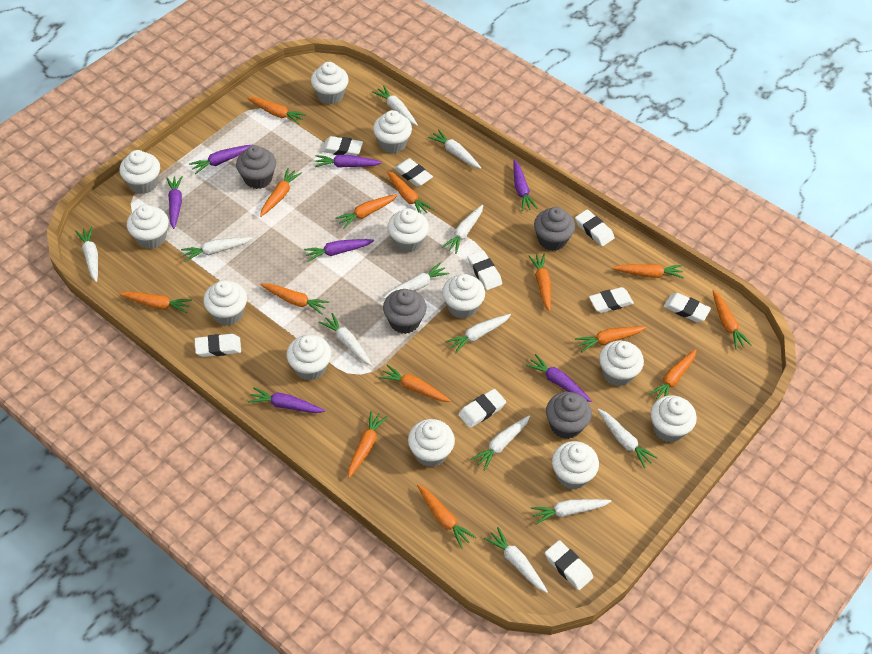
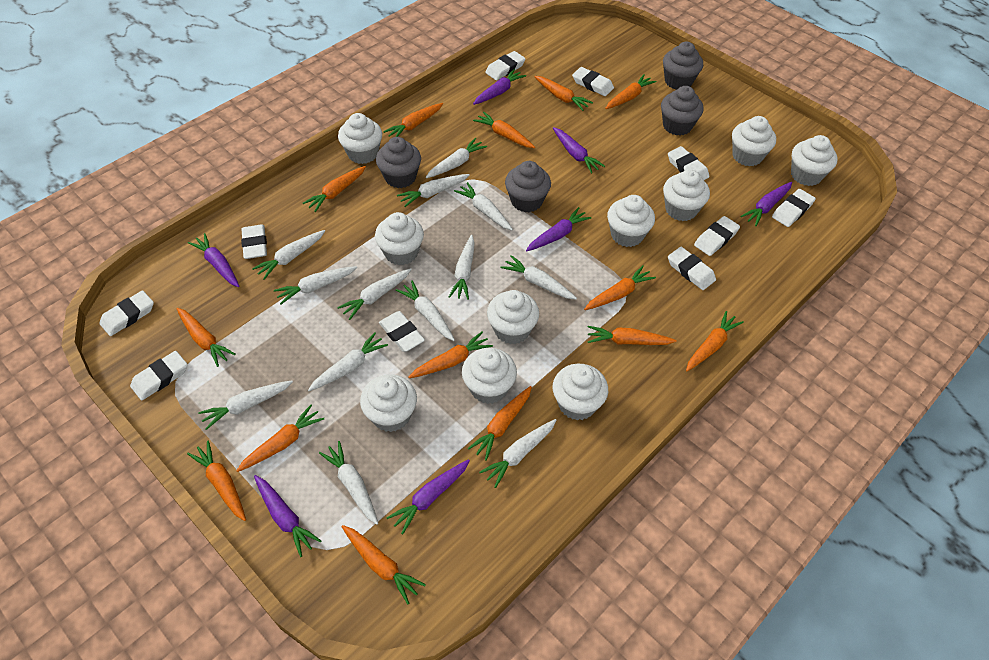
white carrot: [75,227,98,282] [181,237,253,262] [319,313,372,366] [372,85,418,126] [384,262,450,299] [428,129,481,169] [442,205,483,254] [446,314,511,354] [471,415,530,471] [484,527,548,593] [531,499,612,525] [597,409,658,468] = 12 -> [198,380,293,430] [252,230,325,280] [274,266,357,304] [308,333,388,391] [319,441,378,525] [337,268,412,320] [396,280,455,341] [397,174,470,207] [426,138,487,178] [449,235,475,300] [454,182,513,230] [479,419,557,488] [500,255,577,300] = 13
white cupcake: [119,150,160,194] [127,205,169,249] [203,280,247,326] [286,335,331,381] [311,62,349,105] [373,110,412,154] [387,208,429,253] [408,419,455,467] [442,274,485,319] [552,441,599,490] [599,341,644,386] [650,395,697,443] = 12 -> [338,113,382,164] [360,374,417,432] [375,212,424,265] [462,348,517,404] [487,290,539,344] [553,364,608,421] [607,195,655,247] [663,169,710,221] [732,116,776,167] [791,135,838,186] = 10
white eraser: [195,334,241,357] [322,136,363,156] [394,158,433,187] [458,389,506,428] [468,250,502,290] [545,540,593,590] [575,210,615,246] [589,287,634,313] [664,293,711,322] = 9 -> [99,290,154,336] [130,351,187,400] [241,224,267,259] [379,311,425,352] [485,51,526,80] [572,67,614,96] [668,146,709,180] [668,247,716,290] [694,216,740,256] [772,189,816,227] = 10

